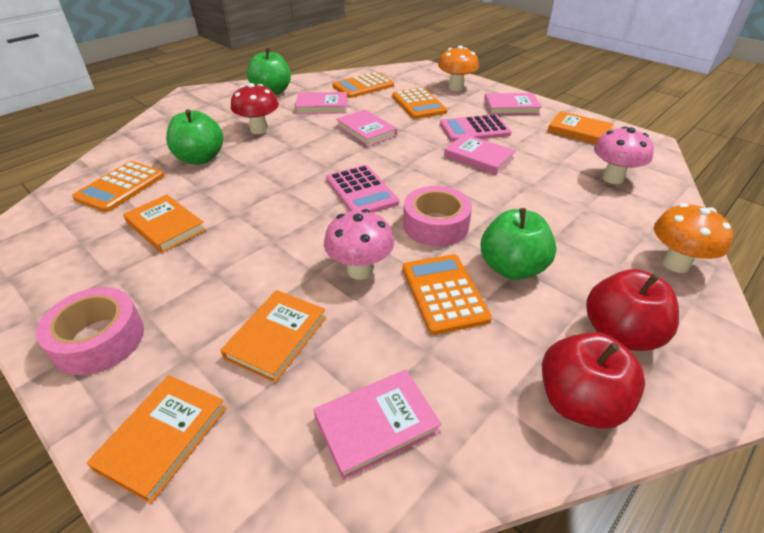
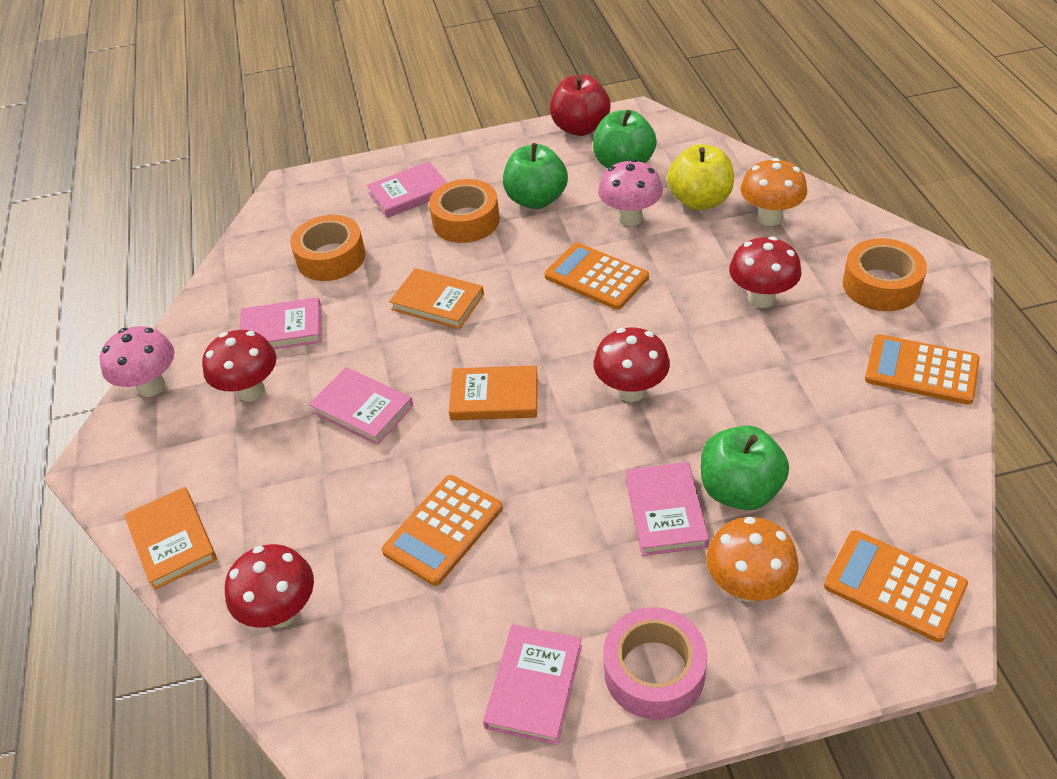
orange book: [87,375,226,504] [123,195,206,253] [220,290,326,383] [547,111,614,144] = 4 -> [124,487,217,590] [389,268,484,329] [449,365,538,420] = 3
orange tape: none = 0 -> [290,215,366,281] [429,179,500,243] [843,238,927,311] = 3
pink calculator: [326,165,399,213] [440,114,512,142] = 2 -> none = 0
pink tape: [36,287,144,375] [403,186,472,247] = 2 -> [603,607,707,720] = 1
red apple: [542,332,645,429] [586,269,679,351] = 2 -> [550,75,610,136] = 1
red mushroom: [231,83,279,134] = 1 -> [202,330,276,401] [225,544,314,628] [594,327,670,402] [729,236,801,308] = 4
yellow apple: none = 0 -> [667,144,734,210] = 1

